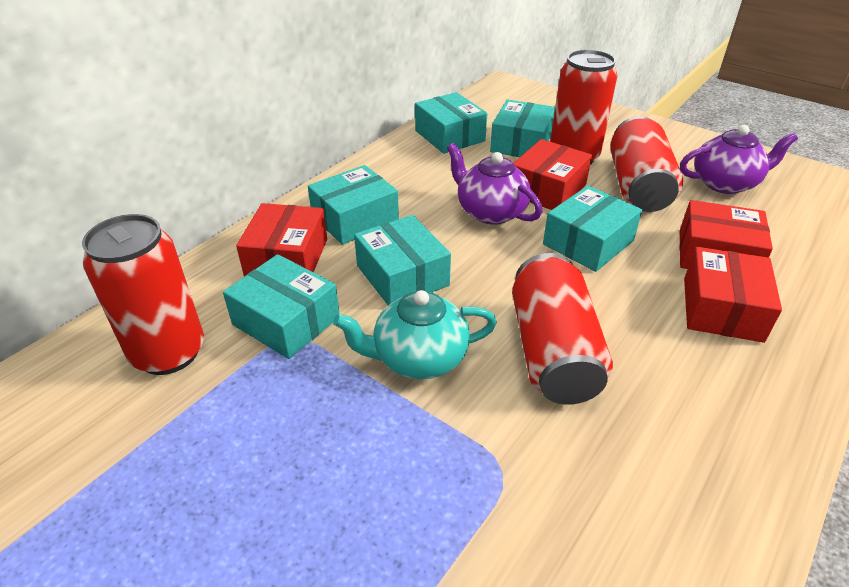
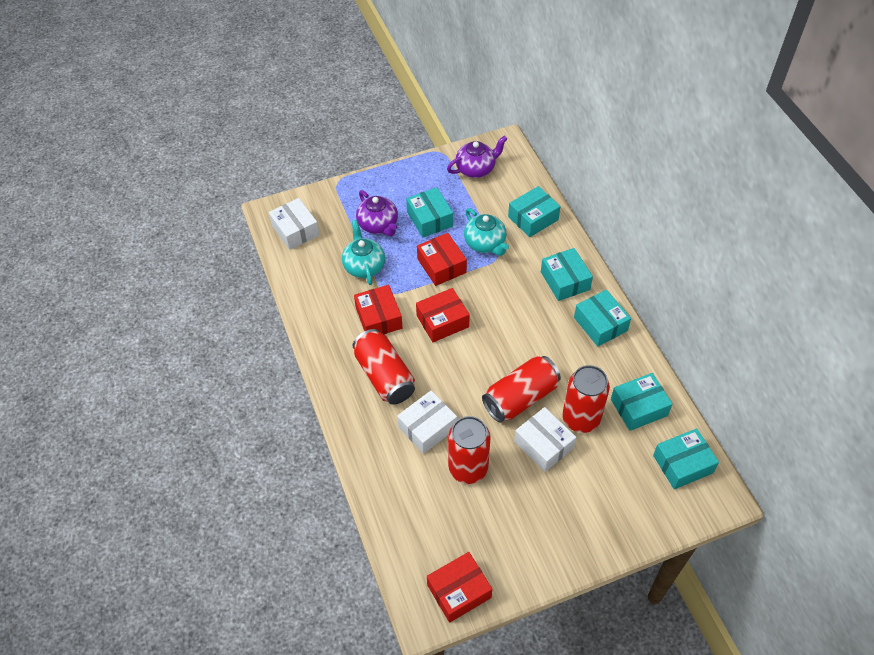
turquoise teapot: [333,290,497,379] = 1 -> [342,220,385,285] [464,208,509,256] = 2
white box: none = 0 -> [269,198,319,250] [397,391,457,454] [514,407,576,472] = 3

